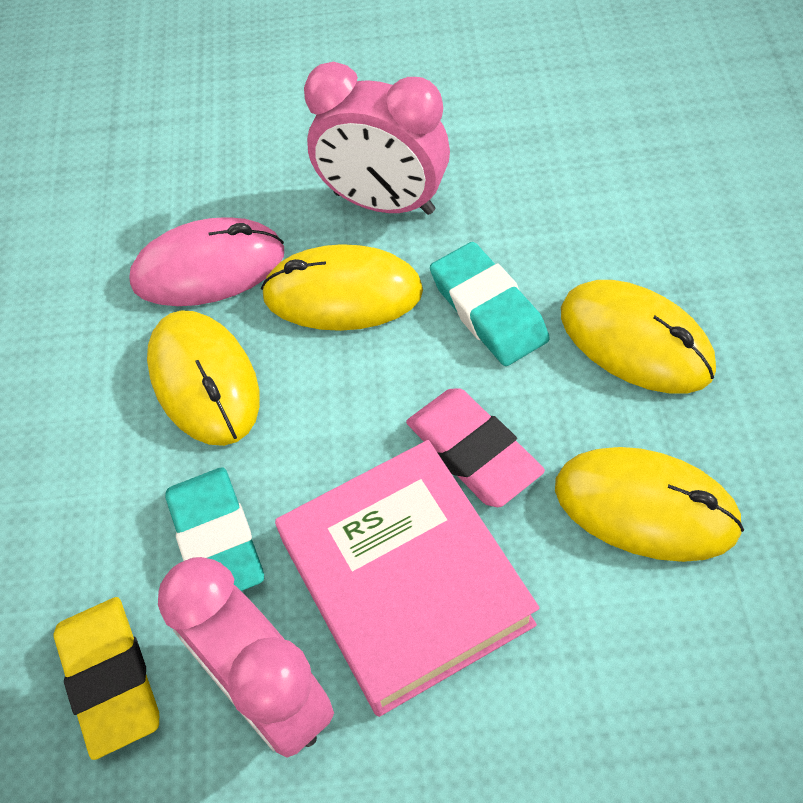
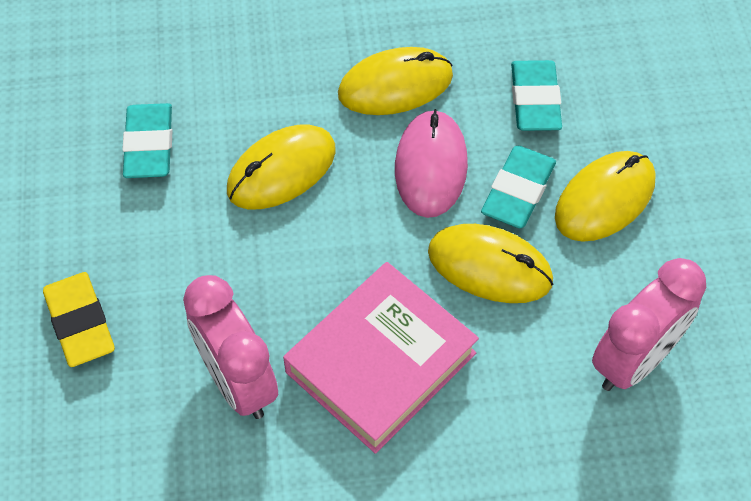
pink eraser: [406,388,545,507] = 1 -> none = 0
turquoise eraser: [165,467,264,591] [430,242,550,366] = 2 -> [122,103,172,178] [481,146,556,228] [511,60,562,131] = 3

